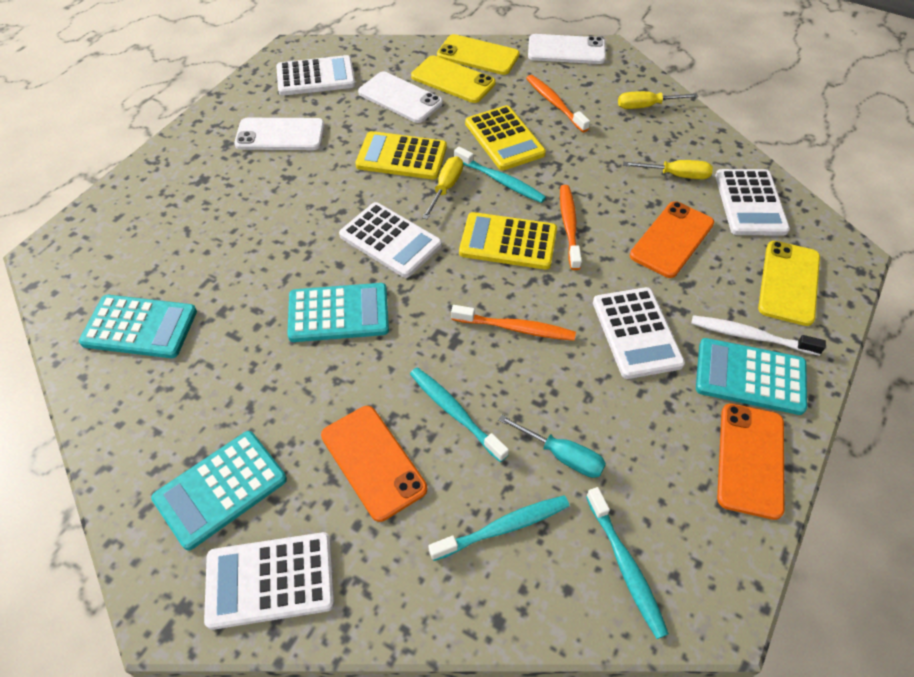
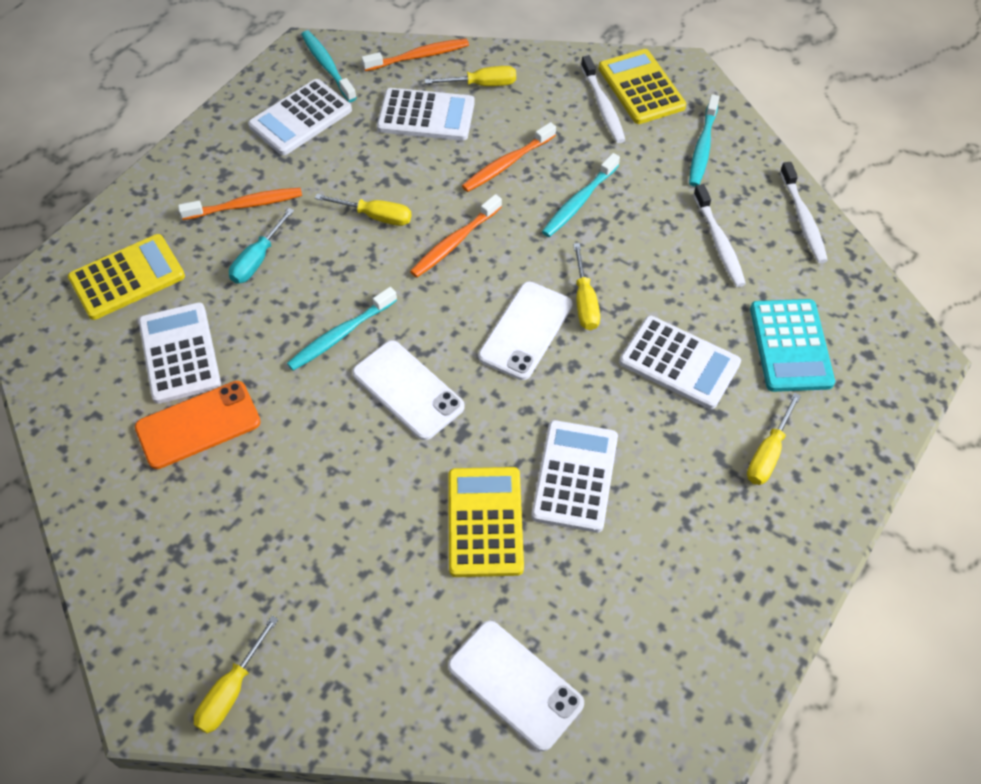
orange phone: [321,406,427,522] [630,201,714,278] [717,403,784,520] = 3 -> [135,381,261,469] = 1
orange toothbrush: [451,305,576,341] [526,75,590,132] [560,185,582,270] = 3 -> [178,188,302,220] [361,39,469,71] [410,194,502,278] [462,122,556,192] = 4
turquoise calculator: [79,295,197,358] [151,431,287,551] [287,283,389,342] [696,338,807,415] = 4 -> [750,299,835,392] = 1
white toothbrush: [691,315,826,356] = 1 -> [581,55,625,143] [693,184,746,287] [780,162,828,263] = 3
yellow phone: [411,55,496,103] [437,34,520,75] [758,241,820,326] = 3 -> none = 0
yellow screwdriver: [422,156,463,220] [618,91,698,109] [623,160,713,179] = 3 -> [194,616,279,733] [315,194,412,226] [425,66,516,86] [573,243,600,330] [747,393,801,485] = 5

